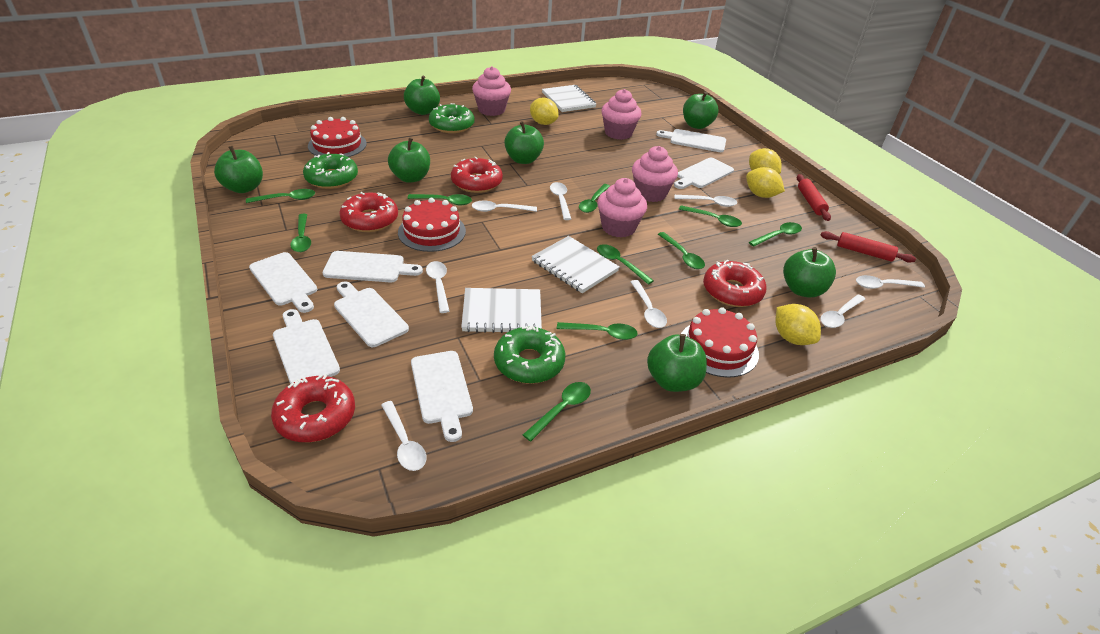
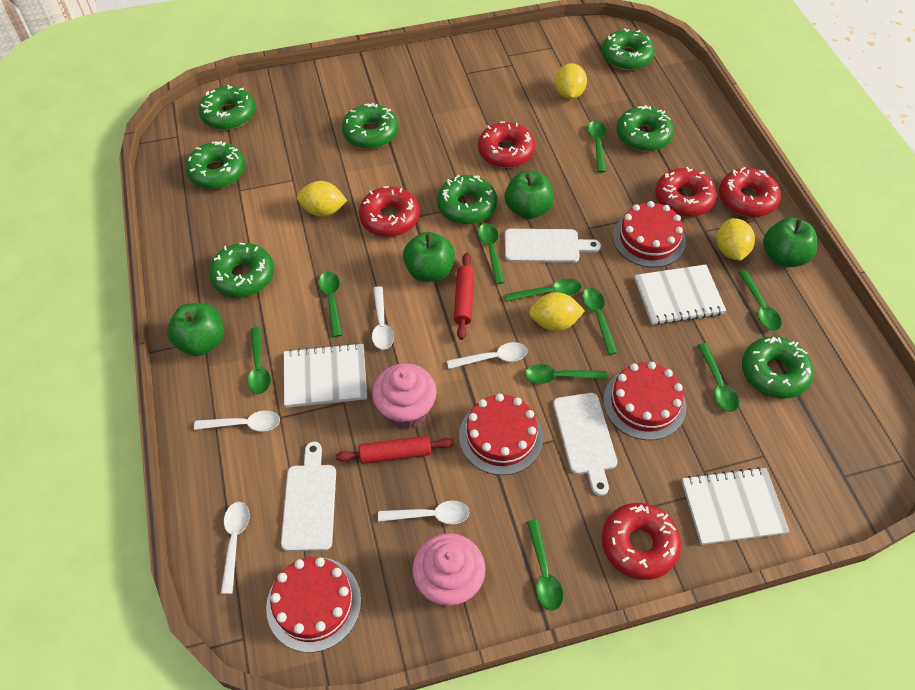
green apple: [214,146,263,193] [388,137,430,183] [404,76,440,115] [504,121,544,164] [647,334,707,392] [683,91,719,129] [783,247,836,298] = 7 -> [167,303,224,356] [403,232,455,282] [505,171,554,219] [763,217,817,267] = 4
green donut: [303,152,358,189] [429,103,474,133] [494,326,565,384] = 3 -> [185,141,245,189] [198,85,255,130] [209,243,274,297] [342,103,399,149] [437,175,497,225] [602,28,655,70] [617,105,674,151] [742,336,814,399] = 8
pink cupcake: [472,66,511,116] [597,178,647,238] [601,89,642,140] [632,146,678,202] = 4 -> [372,363,437,429] [412,533,485,606] = 2
red cake: [308,117,367,157] [398,198,466,252] [681,307,759,378] = 3 -> [266,557,361,652] [459,393,543,475] [603,362,686,440] [613,201,686,267] = 4
red donut: [271,374,355,442] [339,192,398,232] [451,157,503,193] [703,260,767,307] = 4 -> [359,186,420,237] [478,121,535,168] [602,503,681,580] [655,167,717,217] [719,167,781,217] = 5
white cutting board: [249,252,317,313] [273,309,340,384] [323,251,423,282] [334,281,409,347] [411,351,473,442] [656,129,726,152] [674,158,734,189] = 7 -> [281,442,336,551] [505,229,601,263] [553,393,617,496] = 3
white spoon: [381,401,426,471] [426,261,449,313] [472,200,537,212] [550,182,571,220] [631,280,667,328] [674,195,737,207] [820,294,865,328] [856,275,925,289] = 8 -> [194,410,280,432] [221,502,250,594] [372,286,394,350] [378,501,469,524] [447,342,528,369] = 5

